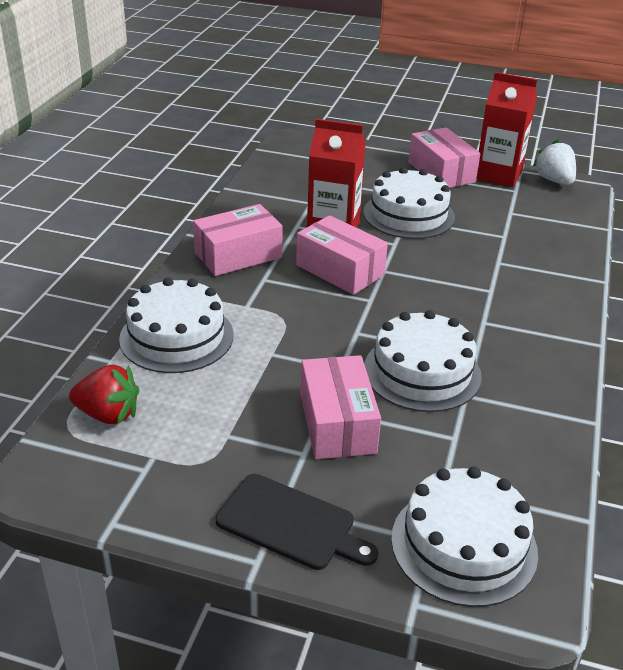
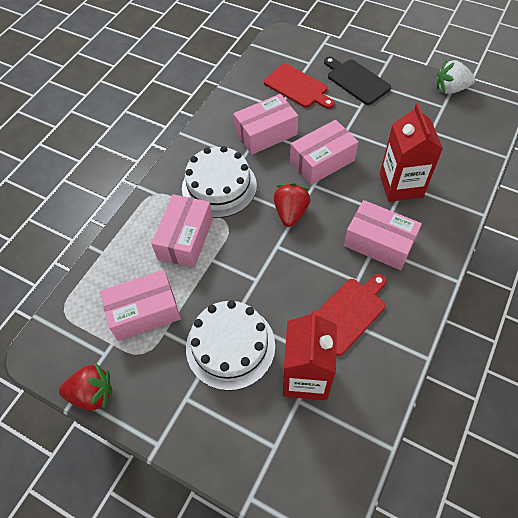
pink box: [193,204,283,276] [296,215,388,295] [301,355,381,459] [409,127,480,188] = 4 -> [100,270,181,341] [151,194,213,268] [233,94,298,155] [290,120,358,185] [344,200,422,270] = 5
red cutting board: none = 0 -> [264,64,335,109] [315,274,387,356] = 2
red strawberry: [69,365,139,424] = 1 -> [59,364,113,411] [274,183,310,227] = 2
white cake: [119,277,233,373] [363,167,455,239] [364,310,482,412] [391,467,538,607] = 4 -> [182,146,257,218] [186,300,275,391] = 2

